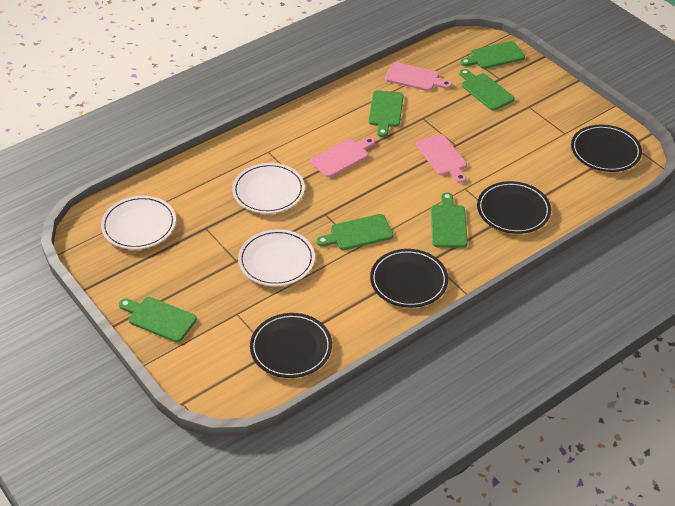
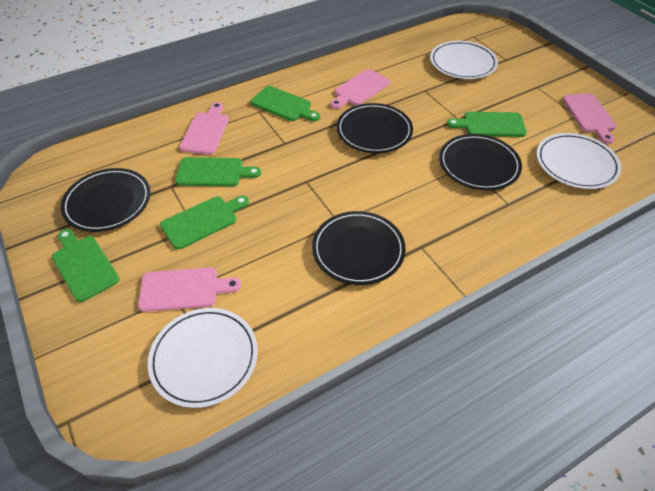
green cutting board: [119,297,197,343] [316,214,393,250] [368,90,404,137] [431,192,468,248] [459,69,515,111] [460,41,525,69] = 6 -> [52,229,120,302] [160,196,249,249] [175,157,261,187] [250,86,320,121] [447,112,527,137] = 5
pink cutting board: [310,137,375,178] [385,62,452,91] [416,134,467,183] = 3 -> [138,267,241,312] [180,102,229,154] [330,69,390,109] [562,93,617,144] = 4

